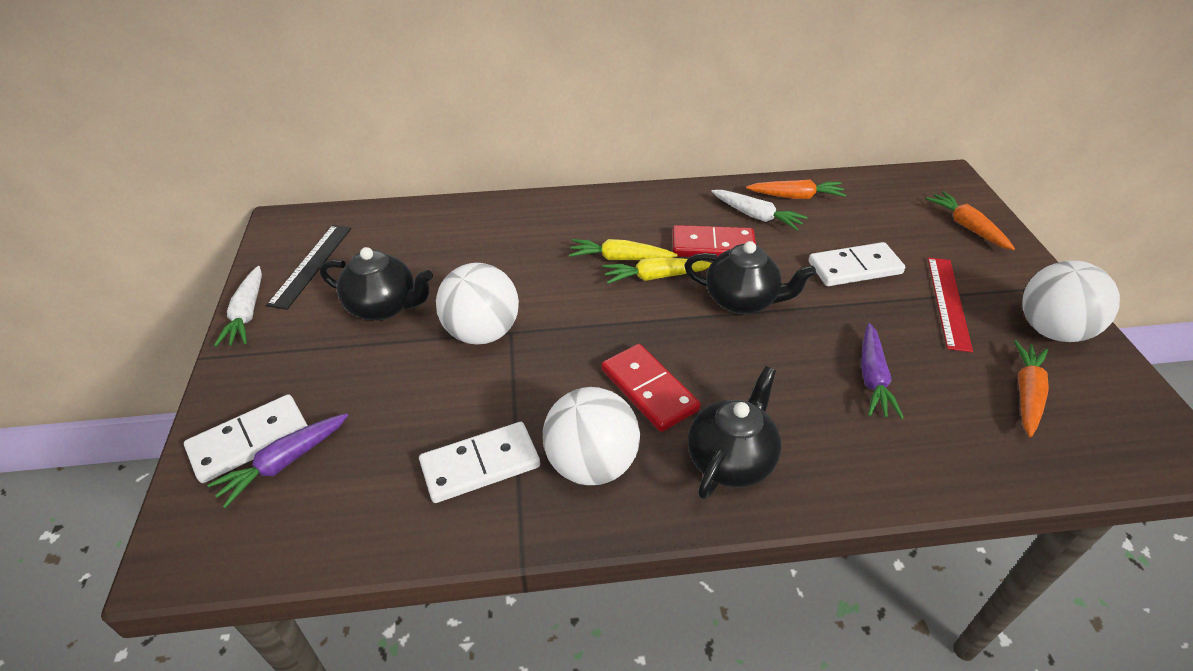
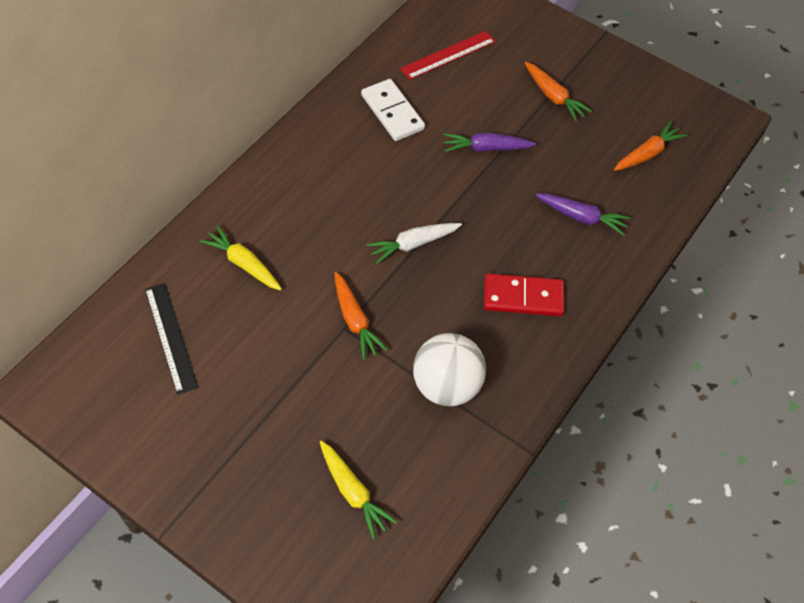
black teapot: [320,247,433,321] [684,241,816,314] [688,366,782,500] = 3 -> none = 0
red domino: [602,344,701,432] [672,225,756,257] = 2 -> [484,273,564,316] = 1
white ball: [436,263,519,344] [543,387,640,485] [1022,261,1120,342] = 3 -> [413,333,486,406] = 1
white carrot: [214,266,262,347] [711,190,808,231] = 2 -> [367,223,462,264] = 1
white domino: [184,394,308,483] [419,422,540,503] [809,242,905,286] = 3 -> [361,79,425,141] = 1

